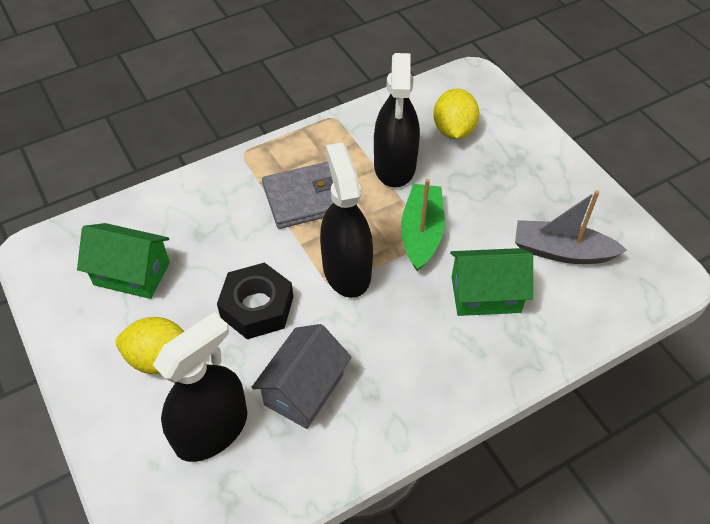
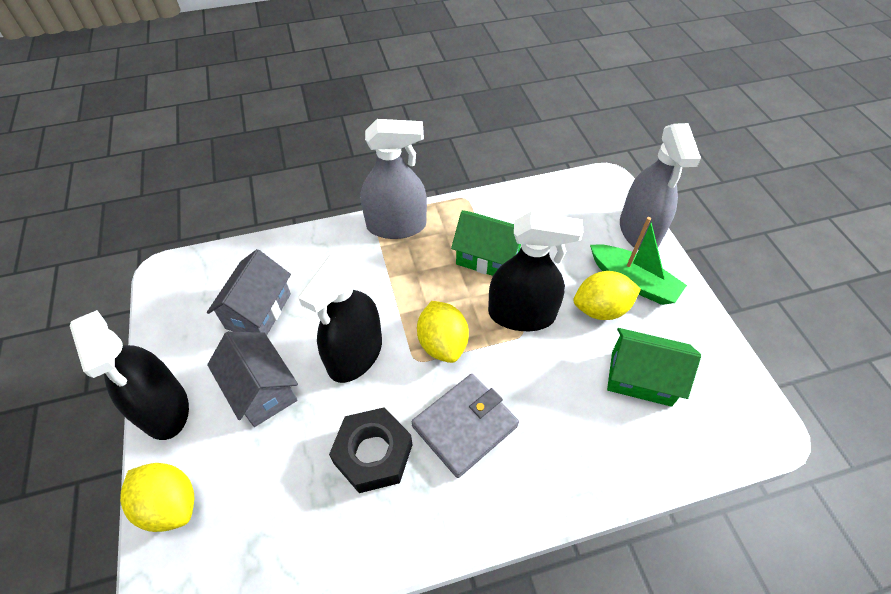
grey boat: [515,190,627,264] = 1 -> none = 0
grey house: [251,324,352,429] = 1 -> [207,249,291,335] [207,331,298,427] = 2
grey spray bottle: none = 0 -> [361,119,427,239] [620,123,701,250] = 2
yellow lemon: [116,317,184,374] [433,88,479,139] = 2 -> [120,463,194,532] [417,301,469,363] [573,271,641,320] = 3

